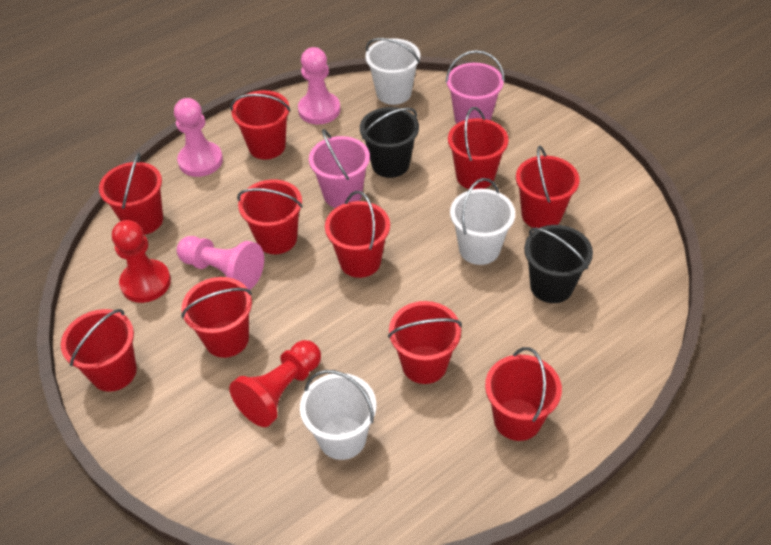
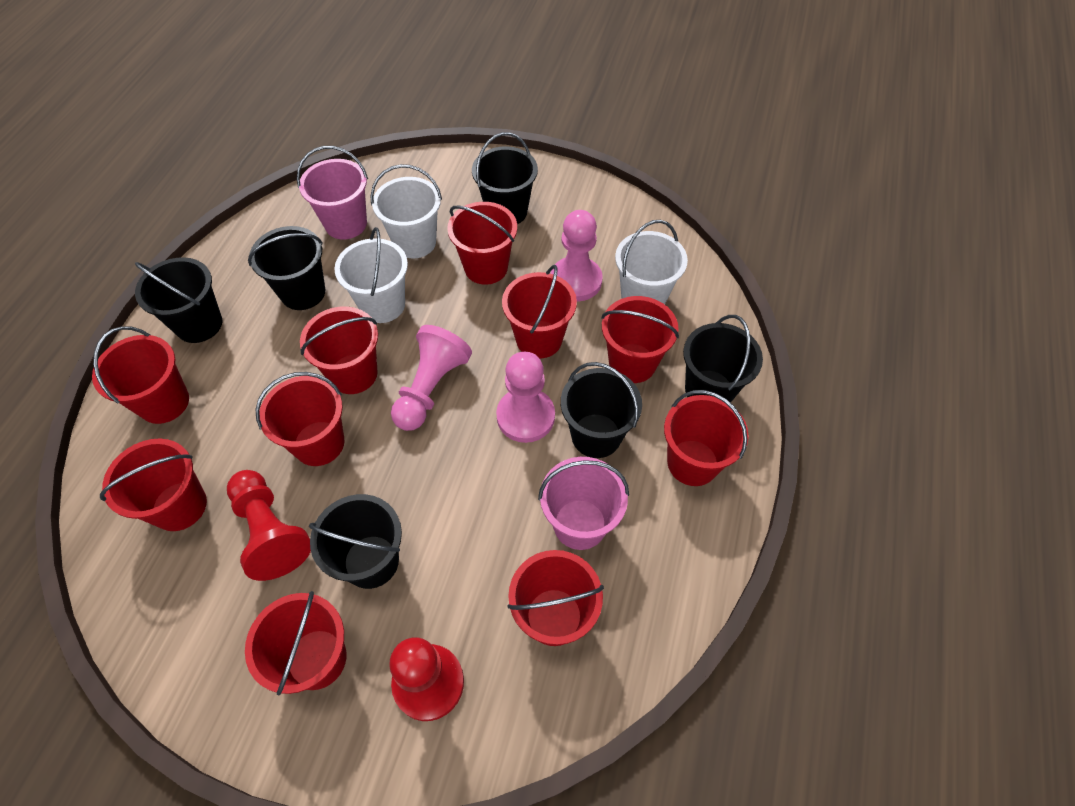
black bucket: [360,107,419,178] [524,225,593,303] = 2 -> [135,257,222,343] [248,226,325,310] [309,494,402,589] [472,132,538,224] [561,362,642,458] [683,315,763,403] = 6

